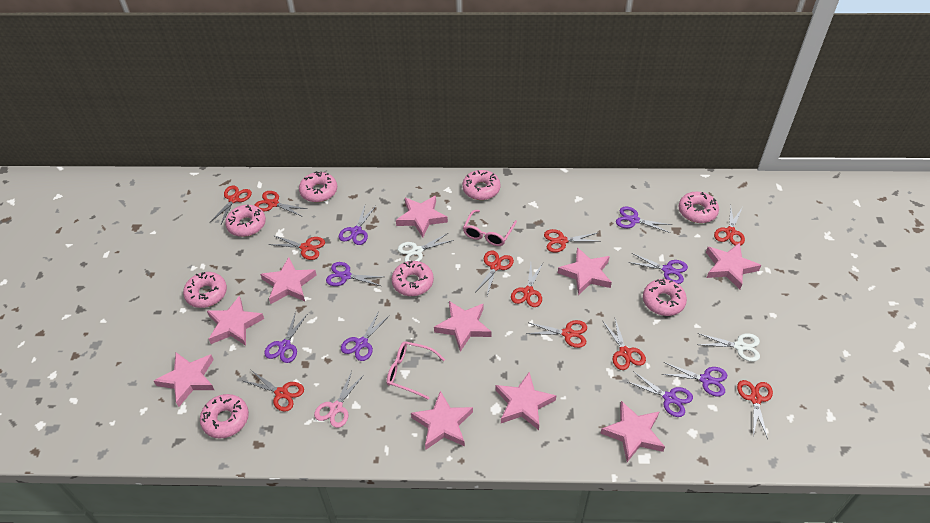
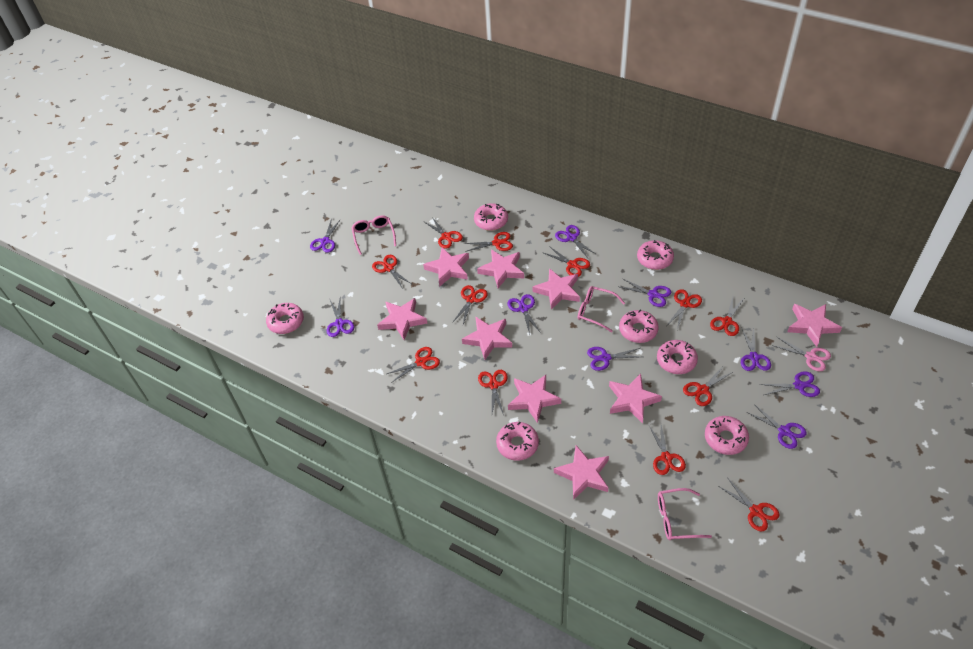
pink donut: [183,272,227,308] [200,394,249,439] [225,205,266,237] [299,171,337,202] [391,261,434,296] [462,170,500,200] [643,279,687,316] [679,192,719,223] = 8 -> [266,303,304,334] [474,203,508,231] [496,422,539,461] [619,310,658,343] [637,240,674,270] [657,340,698,374] [705,416,749,455] = 7
pink glasses: [386,341,445,400] [463,210,517,246] = 2 -> [352,215,396,255] [578,286,625,332] [658,488,712,540] = 3
pink star: [154,352,214,407] [207,296,264,346] [260,257,316,304] [396,196,448,238] [411,391,473,450] [434,301,491,352] [496,372,556,430] [558,247,612,295] [600,401,665,462] [706,243,761,289] = 10 -> [377,298,428,340] [423,248,469,287] [462,316,512,360] [477,249,524,288] [508,375,561,423] [533,268,580,310] [554,445,609,500] [609,374,662,423] [787,304,842,347] = 9
purple scissors: [264,312,307,363] [326,262,382,286] [339,205,376,245] [341,311,390,361] [616,207,672,233] [628,253,688,284] [628,371,693,417] [662,362,727,397] = 8 -> [310,218,341,253] [327,299,354,337] [508,294,541,335] [555,225,597,258] [587,347,641,371] [620,278,671,307] [741,327,771,371] [746,404,807,449] [759,371,820,397] = 9
red scissors: [210,185,252,226] [244,370,304,412] [254,191,307,216] [268,235,325,260] [476,251,514,296] [511,263,543,307] [526,320,587,348] [544,229,601,253] [603,319,646,370] [714,206,745,246] [737,380,773,439] = 11 -> [372,255,411,289] [387,347,440,383] [423,217,463,249] [452,285,488,324] [463,232,513,252] [478,370,508,415] [542,246,590,277] [649,425,686,475] [667,289,702,330] [683,365,733,406] [710,297,744,336] [719,479,780,532] = 12
white scissors: [398,233,454,262] [697,333,760,362] = 2 -> none = 0

